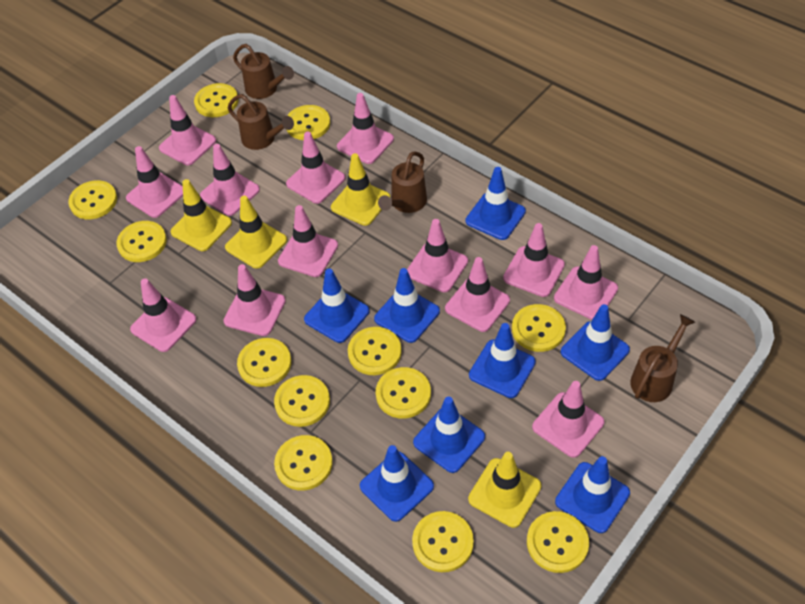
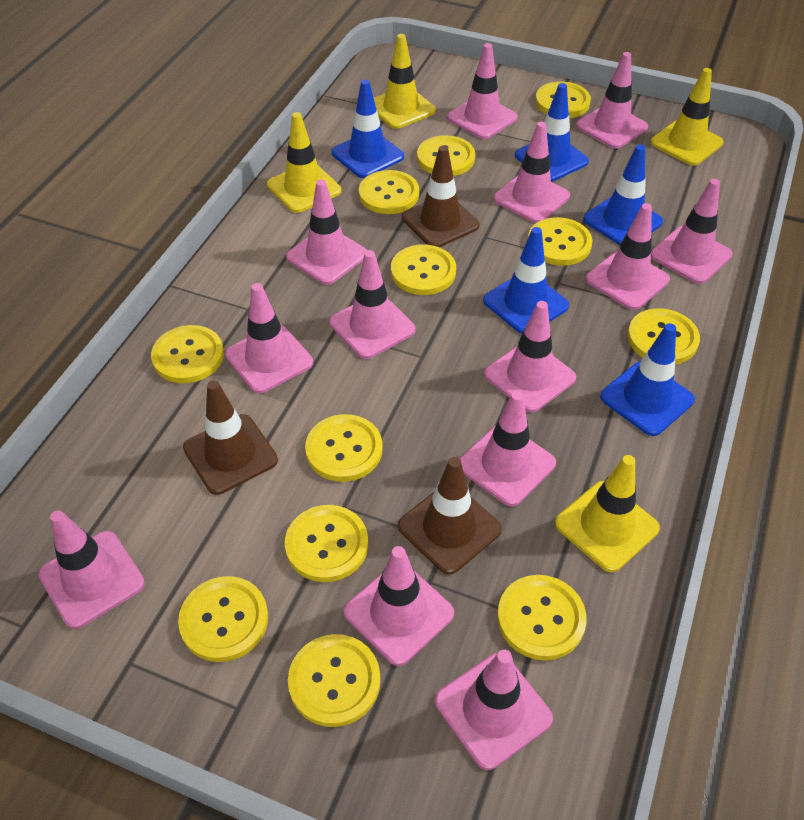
blue traffic cone: [304,268,370,343] [360,445,434,522] [374,268,440,343] [413,397,485,473] [465,167,526,240] [469,323,536,398] [555,456,630,533] [561,304,630,381] = 8 -> [331,80,404,178] [483,227,569,334] [515,83,589,182] [583,145,663,245] [600,323,695,436] = 5
brown traffic cone: none = 0 -> [183,380,278,495] [398,457,502,575] [402,145,480,247] = 3
brown watering can: [228,94,294,150] [233,44,294,99] [378,151,427,213] [630,314,695,402] = 4 -> none = 0

